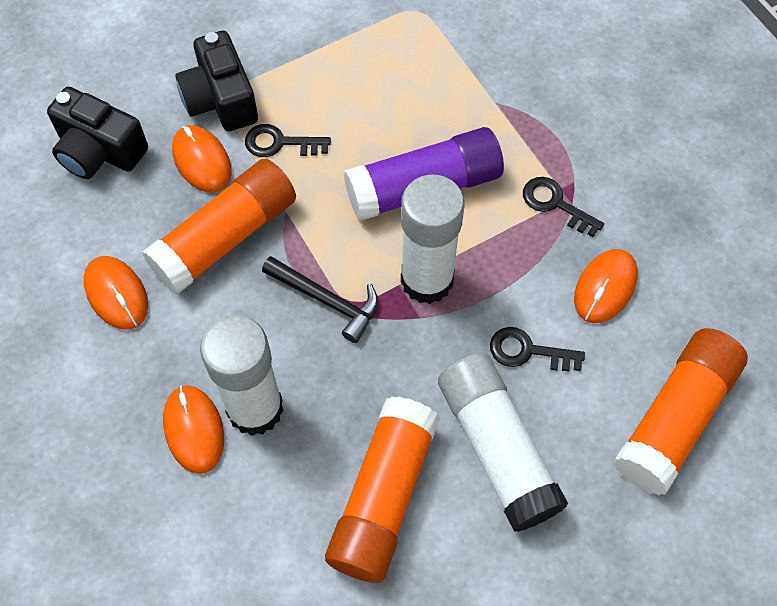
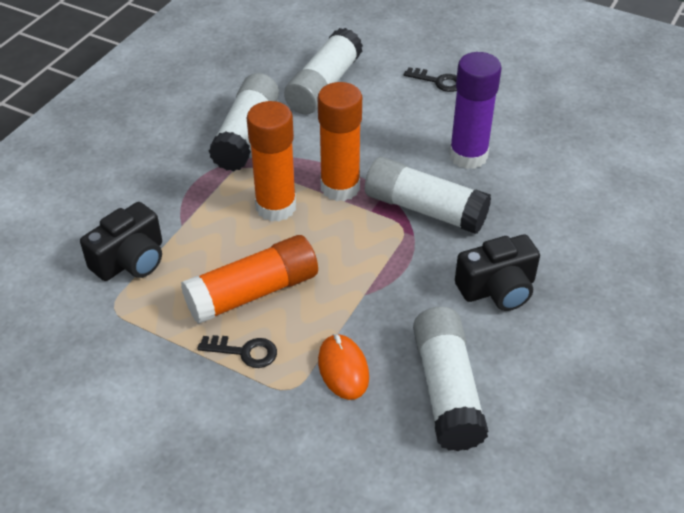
black hammer: [262,256,378,343] = 1 -> none = 0
black key: [245,124,331,157] [490,327,585,372] [523,177,604,237] = 3 -> [197,335,277,368] [404,67,457,92] = 2
orange mouse: [84,256,148,330] [163,385,224,474] [172,125,232,193] [574,249,638,323] = 4 -> [318,334,369,400] = 1
white glue stick: [200,315,283,436] [401,175,464,304] [438,353,568,532] = 3 -> [209,73,279,171] [284,28,363,115] [365,157,491,234] [413,307,488,451] = 4

